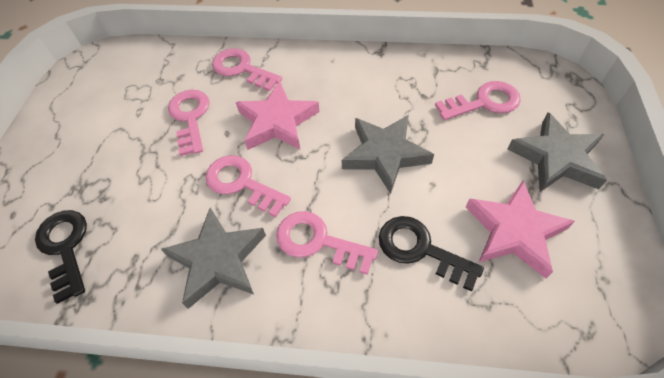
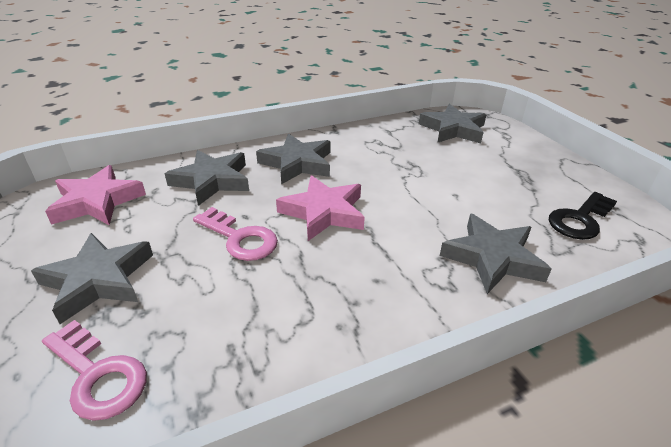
black key: [35,210,87,304] [379,216,484,292] = 2 -> [549,192,617,240] = 1
grey star: [161,208,266,309] [342,115,434,194] [508,112,607,192] = 3 -> [31,233,153,324] [165,150,249,206] [256,134,331,184] [419,104,486,143] [440,214,552,294] = 5
pink key: [168,90,210,156] [206,155,291,217] [212,48,282,92] [276,211,378,275] [435,81,521,120] = 5 -> [42,320,147,421] [193,207,278,261] = 2

